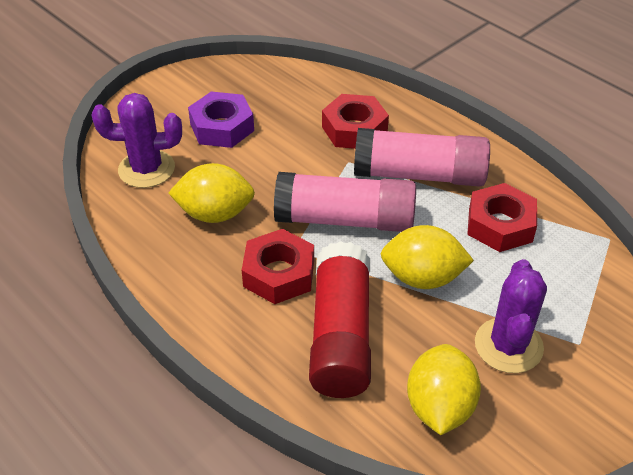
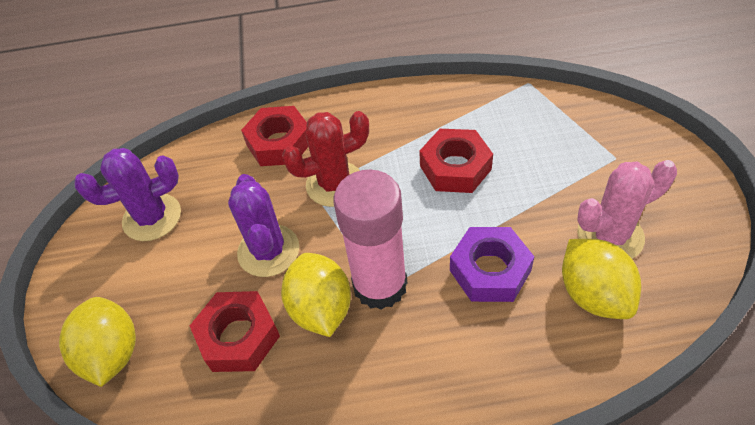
pink cactus: none = 0 -> [577,160,677,259] = 1
pink glue stick: [274,172,416,232] [354,128,490,187] = 2 -> [334,170,407,310] = 1
red cactus: none = 0 -> [282,111,369,207] = 1
red glue stick: [309,241,371,398] = 1 -> none = 0

